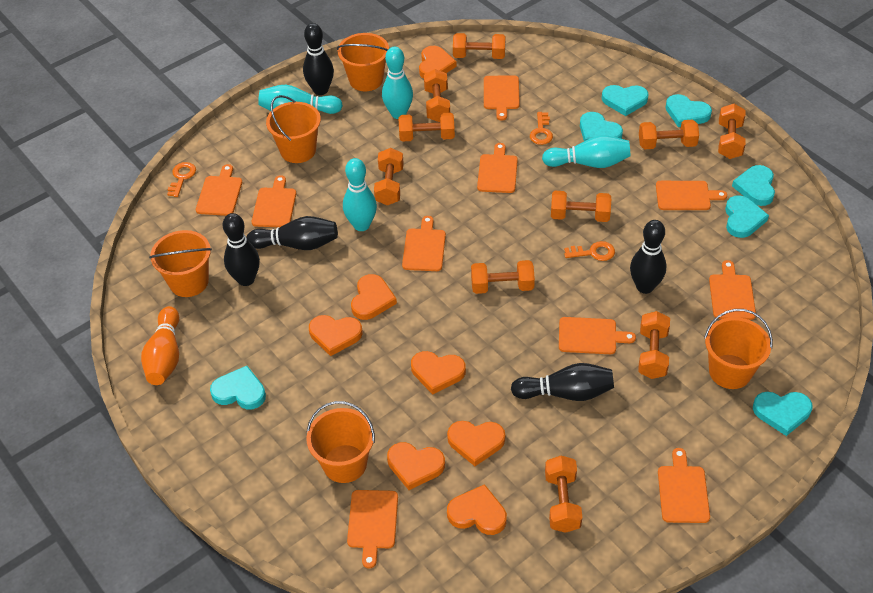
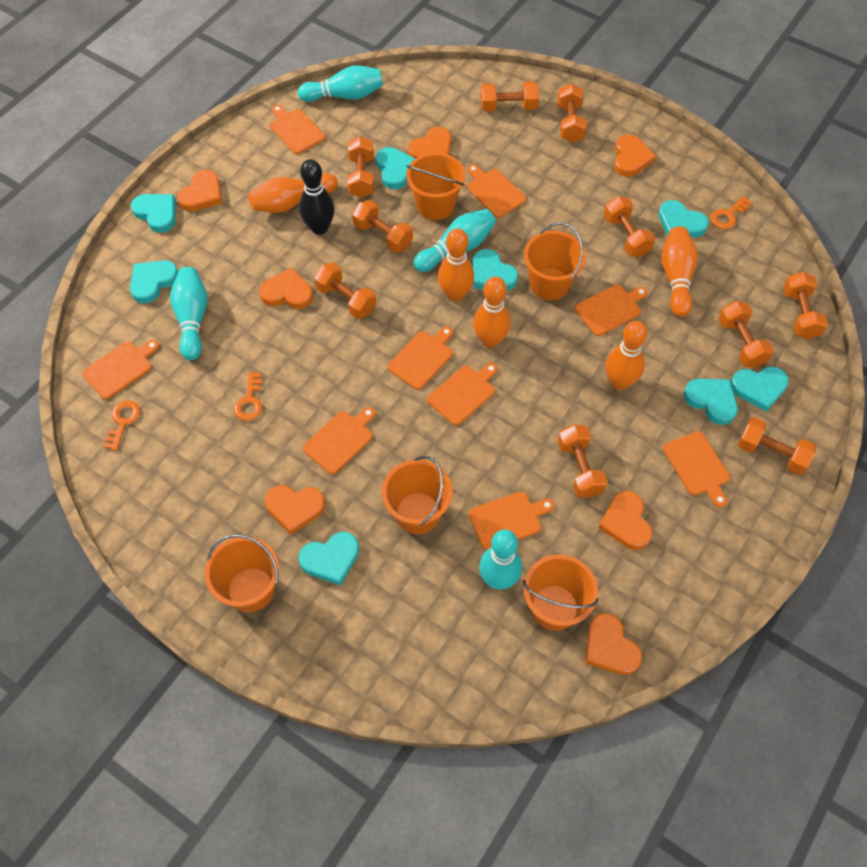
black bowling pin: [223,213,260,286] [247,216,338,250] [303,23,334,95] [511,363,614,401] [630,220,666,294] = 5 -> [299,159,335,235] = 1
orange bowling pin: [141,306,179,385] = 1 -> [248,173,338,213] [438,229,474,302] [473,276,511,348] [605,321,647,390] [661,226,698,317] = 5
orange cutting board: [196,164,242,216] [252,175,296,227] [347,490,398,569] [402,216,446,271] [477,143,518,193] [484,76,520,121] [559,317,636,354] [656,181,727,210] [658,448,710,523] [709,260,756,320] = 10 -> [82,340,159,400] [270,105,325,154] [303,407,375,475] [387,326,453,390] [427,363,498,425] [467,164,526,217] [469,491,554,550] [575,285,648,336] [663,431,730,508] = 9
turquoise heart: [210,366,266,410] [580,112,623,141] [602,85,649,116] [665,94,712,127] [725,195,769,238] [732,165,775,206] [753,392,813,436] = 7 -> [130,260,178,304] [131,194,176,233] [298,532,360,586] [376,147,416,189] [472,249,518,291] [658,200,709,238] [683,379,738,425] [731,367,789,412] = 8

